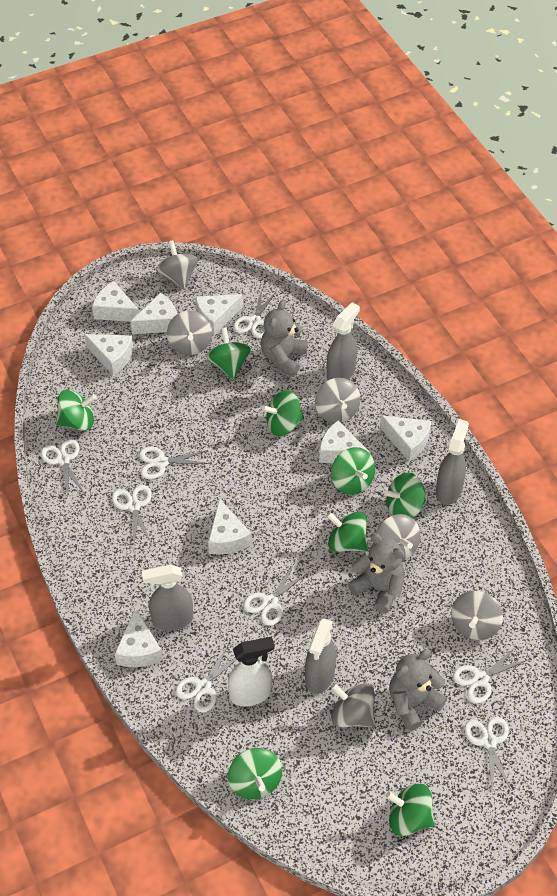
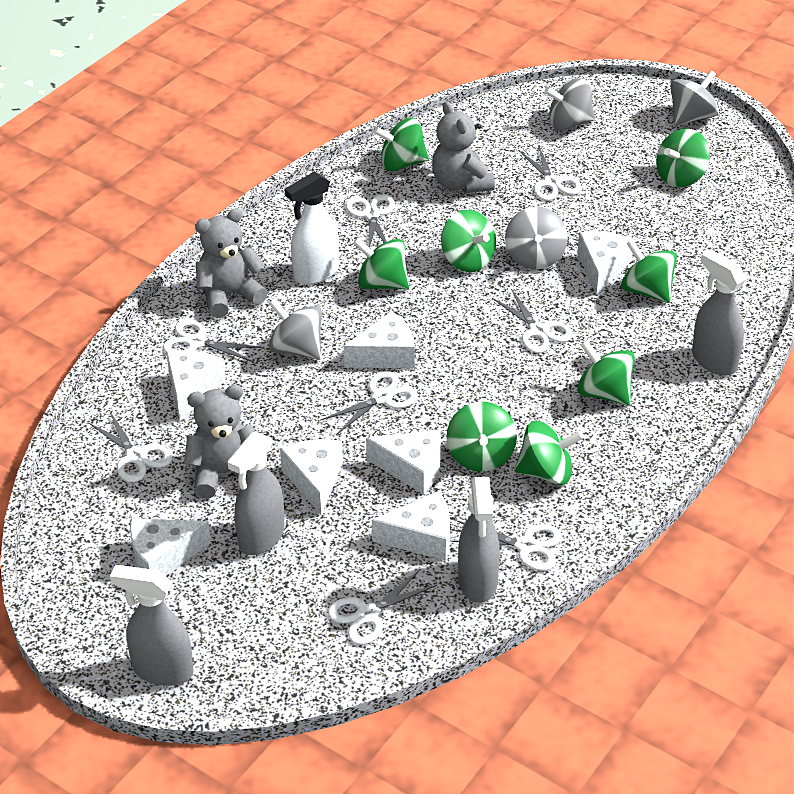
grey spinning top: [156,240,198,289] [167,311,212,355] [315,378,360,423] [331,683,375,728] [376,514,420,562] [451,591,503,640] = 6 -> [269,299,322,360] [505,207,568,270] [544,78,595,131] [670,70,719,126] = 4
white cheese: [84,334,134,376] [92,281,139,322] [115,607,163,667] [130,293,177,334] [196,294,243,335] [208,499,252,555] [319,421,371,463] [380,415,431,462] = 8 -> [130,518,211,576] [166,350,226,421] [280,439,343,516] [344,311,415,368] [366,429,441,494] [372,491,450,561] [577,231,634,296] = 7

